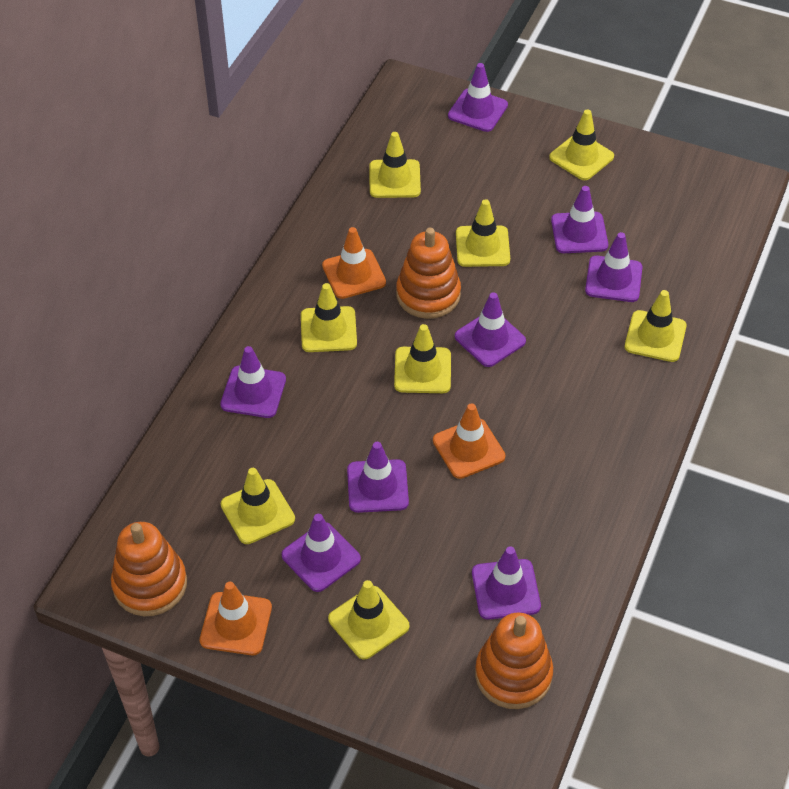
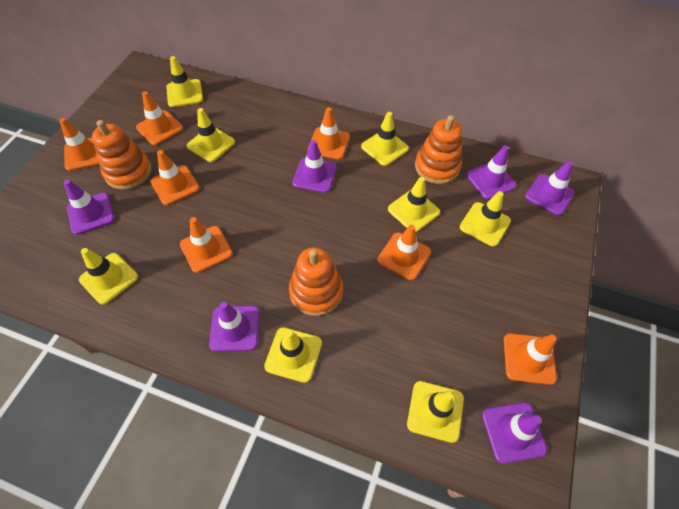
orange traffic cone: [200,582,272,655] [322,227,386,299] [433,403,505,479] = 3 -> [59,118,99,171] [136,91,183,145] [150,150,200,205] [180,217,233,273] [308,107,350,160] [377,225,431,280] [504,333,557,385] = 7
purple traffic cone: [220,346,286,418] [282,514,361,592] [347,442,409,513] [448,63,508,132] [455,292,526,367] [472,546,541,620] [551,186,608,253] [585,232,642,302] = 8 -> [63,180,115,235] [209,302,260,352] [292,140,337,193] [466,146,516,199] [482,402,547,464] [525,161,575,216] = 6

